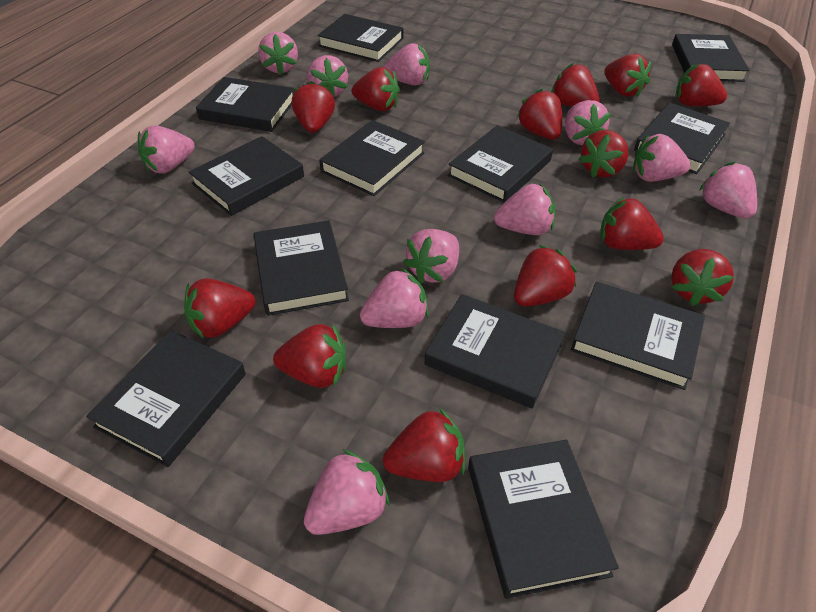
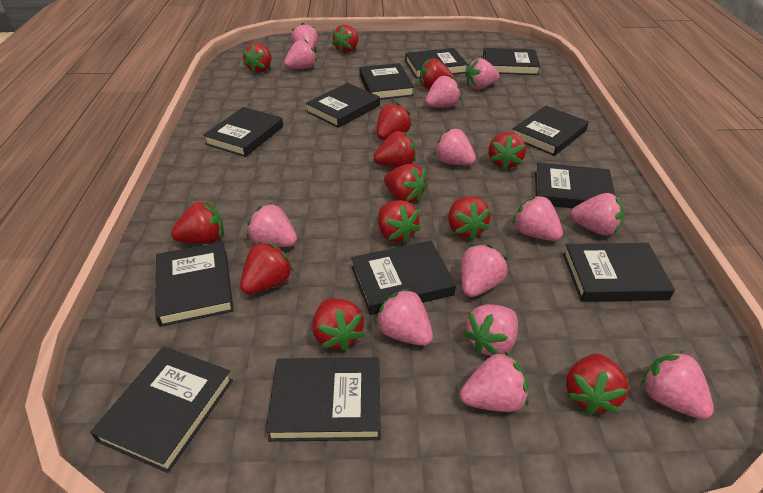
pink strawberry: [138,126,195,174] [258,32,298,75] [304,449,390,535] [307,55,348,97] [360,268,429,328] [384,43,430,86] [403,229,459,283] [494,183,555,235] [565,100,611,145] [633,134,691,182] [699,162,757,219] = 11 -> [247,203,297,247] [284,39,317,69] [291,23,318,49] [375,288,433,346] [425,75,461,107] [434,128,476,165] [460,352,529,412] [461,244,508,297] [463,304,518,356] [465,58,500,90] [512,195,563,241] [570,193,624,236] [641,351,714,419] = 13

